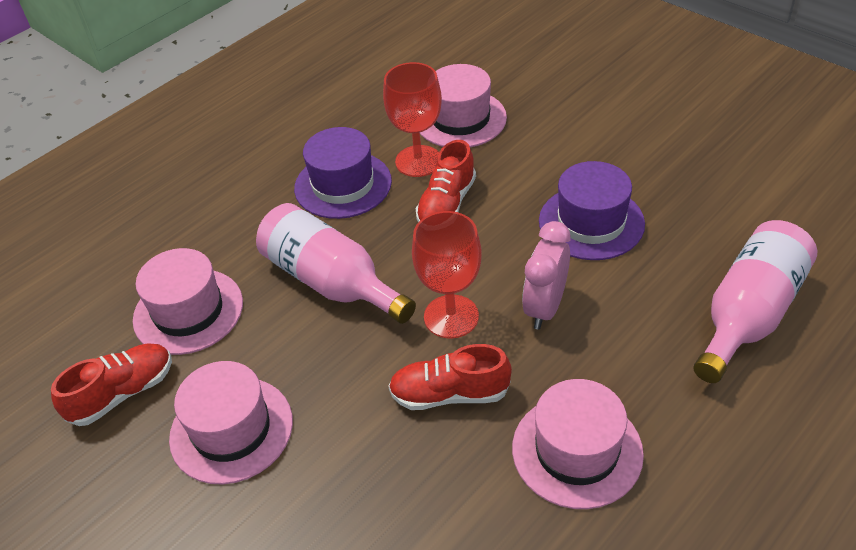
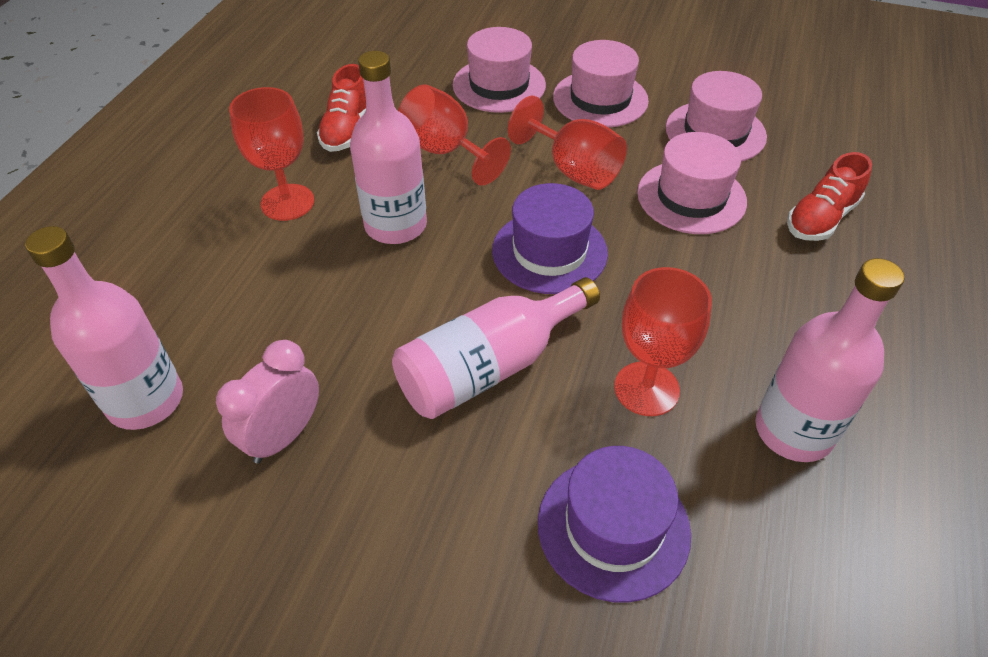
pink bottle: [256,203,416,324] [693,220,817,383] = 2 -> [25,226,183,430] [350,51,427,244] [392,277,600,419] [755,258,904,462] = 4
red goblet: [383,62,442,177] [412,211,482,338] = 2 -> [229,87,314,221] [398,85,511,186] [508,96,627,190] [614,267,712,416] = 4
red shoe: [51,344,172,426] [388,344,512,410] [416,140,476,222] = 3 -> [317,64,366,152] [787,152,872,241] = 2

